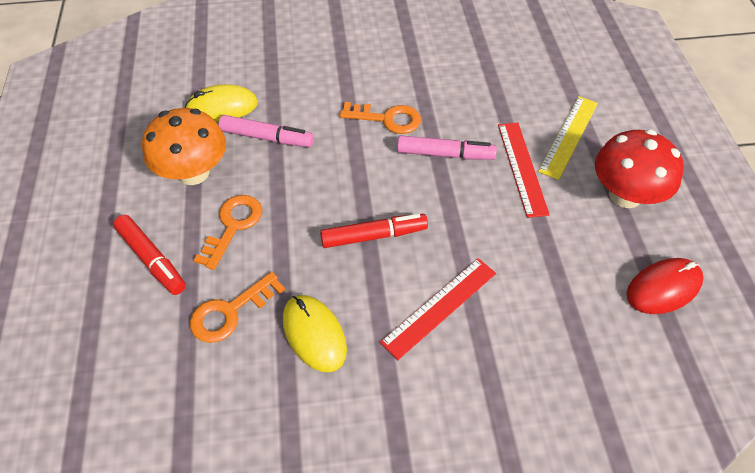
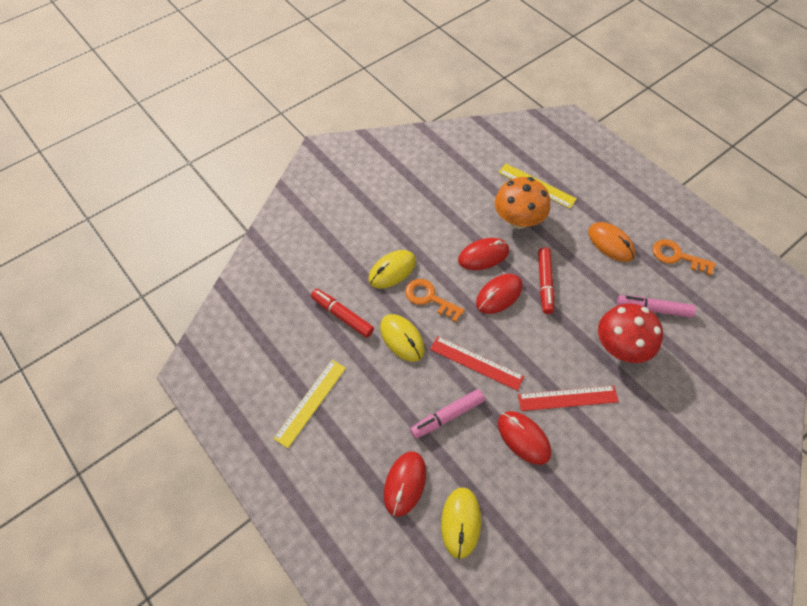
orange key: [190,272,285,343] [194,195,262,270] [340,102,421,134] = 3 -> [405,279,465,322] [653,239,716,276] = 2
orange mouse: none = 0 -> [588,222,635,262] = 1
red mouse: [627,258,704,314] = 1 -> [384,451,426,517] [458,238,509,270] [476,274,523,314] [498,411,551,465] = 4
yellow mouse: [185,84,258,122] [283,295,347,372] = 2 -> [369,250,416,288] [380,314,425,362] [441,487,481,559] = 3
yellow ruler: [538,96,598,180] = 1 -> [273,360,346,448] [498,163,577,208] = 2

